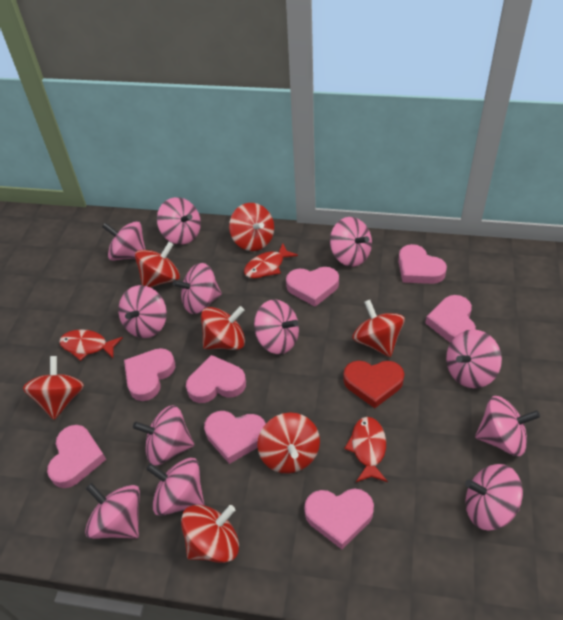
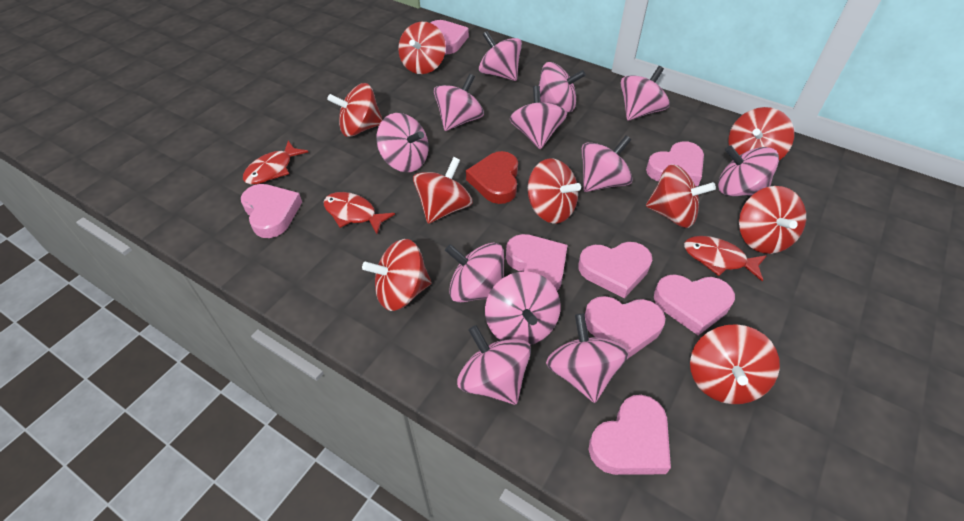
red spinning top: [23,356,84,420] [135,242,180,288] [181,504,239,563] [201,306,245,350] [229,203,274,251] [257,412,320,474] [352,300,405,357] = 7 -> [327,83,383,137] [362,239,432,311] [398,22,446,74] [413,157,473,224] [528,158,581,224] [646,164,716,228] [690,324,780,404] [729,107,794,160] [739,186,806,254] = 9

